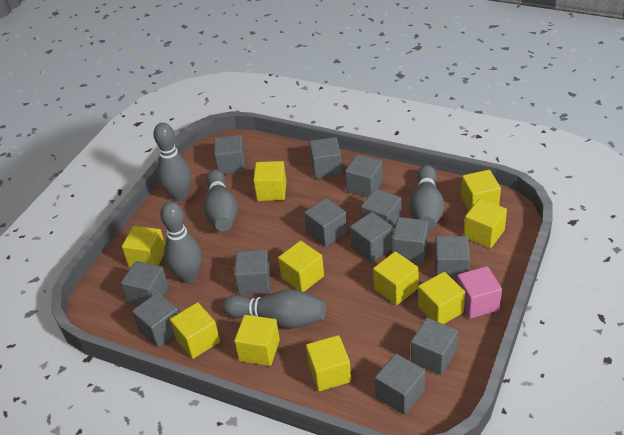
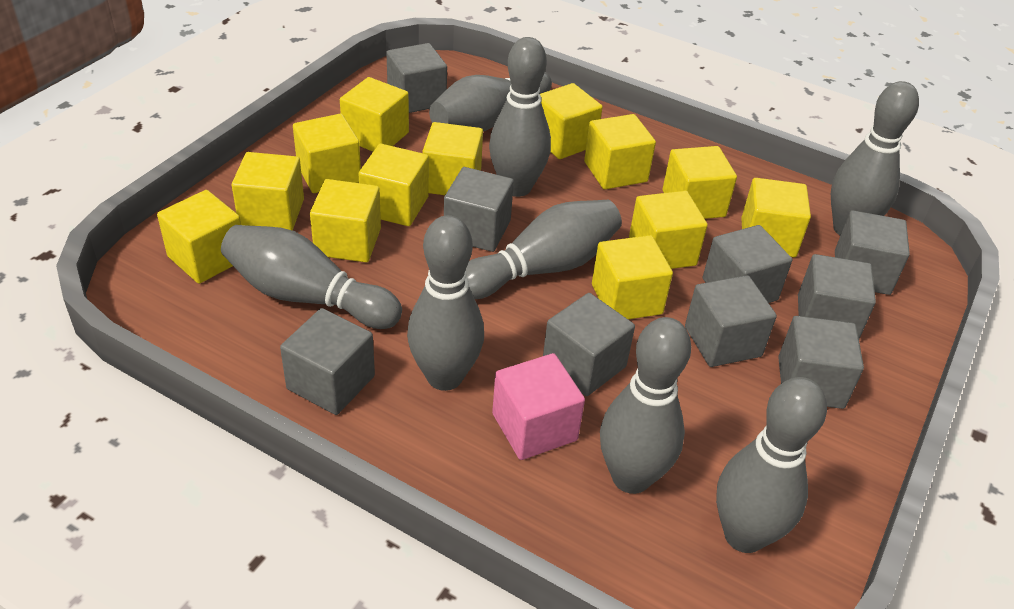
grey bowling pin: [153,123,191,201] [160,202,202,283] [204,169,238,231] [222,289,326,328] [409,165,445,230] = 5 -> [221,225,402,329] [407,215,484,391] [429,72,552,132] [466,200,622,299] [489,37,551,197] [600,317,691,494] [716,377,827,553] [831,81,919,235] = 8
grey cube: [121,261,169,306] [132,292,179,348] [214,135,245,174] [234,250,271,295] [304,198,348,247] [309,137,342,179] [345,154,383,198] [350,212,393,263] [361,189,401,229] [375,354,425,415] [392,217,429,263] [411,318,458,375] [435,236,470,280] = 13 -> [280,308,375,415] [386,43,447,113] [444,167,514,252] [543,293,635,396] [685,275,777,367] [703,225,792,303] [778,316,864,409] [798,254,876,339] [835,210,910,295] = 9
yellow cube: [122,226,165,267] [170,302,220,359] [234,315,280,366] [253,161,286,201] [278,241,324,292] [306,335,351,391] [373,251,419,305] [418,272,465,324] [461,170,501,211] [464,198,507,248] = 10 -> [157,190,241,284] [232,152,304,231] [293,114,361,193] [310,179,381,262] [340,77,409,152] [359,144,429,226] [422,122,483,195] [540,83,603,159] [584,114,656,189] [592,235,673,319] [629,191,708,269] [663,146,737,219] [741,178,811,257] = 13

